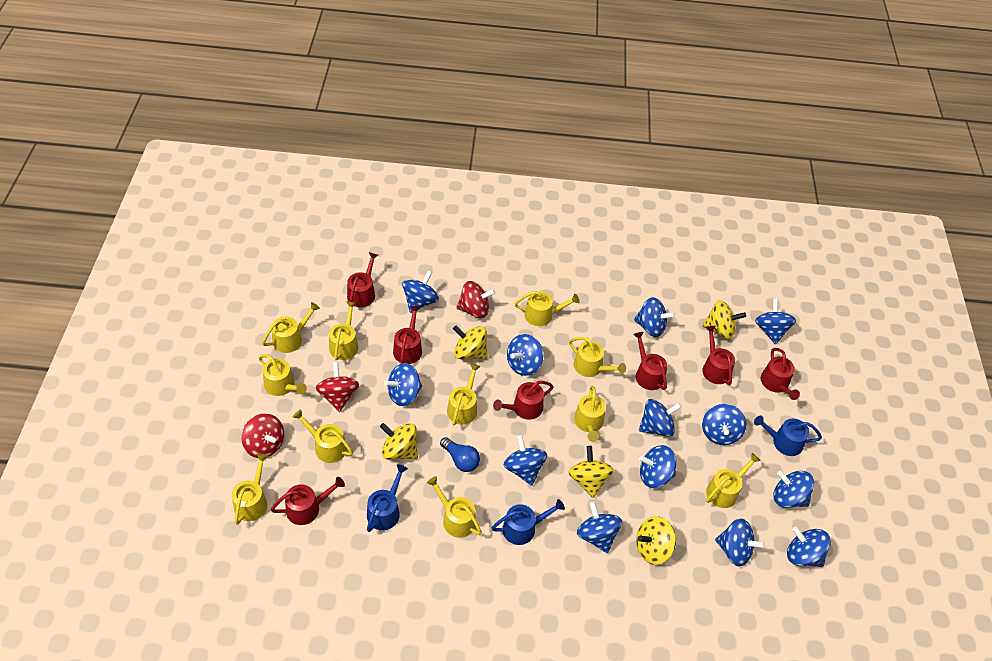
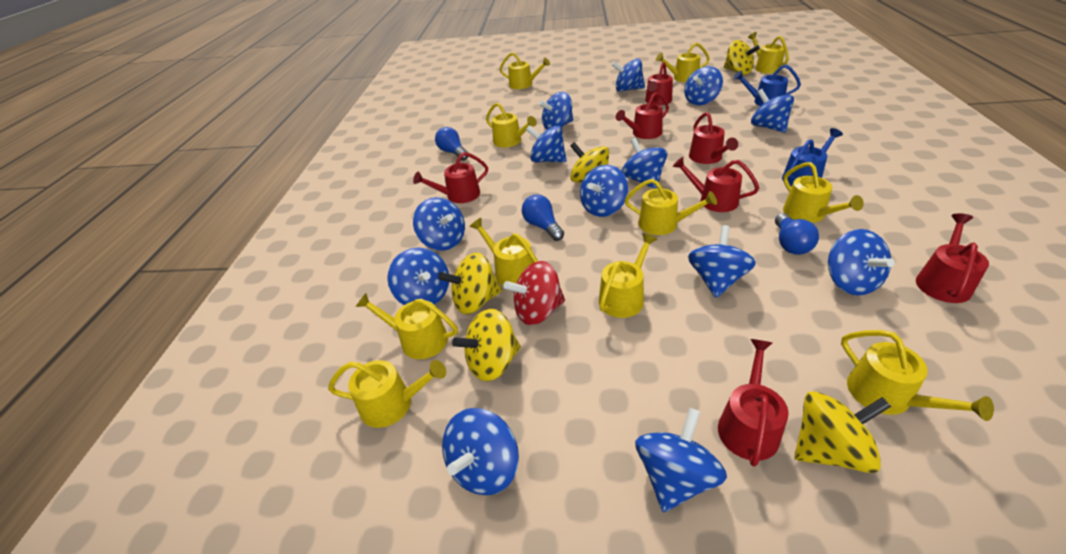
blue light bulb: [440,437,480,472] = 1 -> [435,127,468,161] [522,194,564,241] [775,213,819,255] = 3
blue watering can: [367,464,408,532] [492,499,565,545] [754,416,822,456] = 3 -> [734,65,801,106] [782,128,843,187] = 2
red spinning top: [241,413,284,458] [316,362,359,412] [456,281,495,318] = 3 -> [503,261,565,325] = 1

